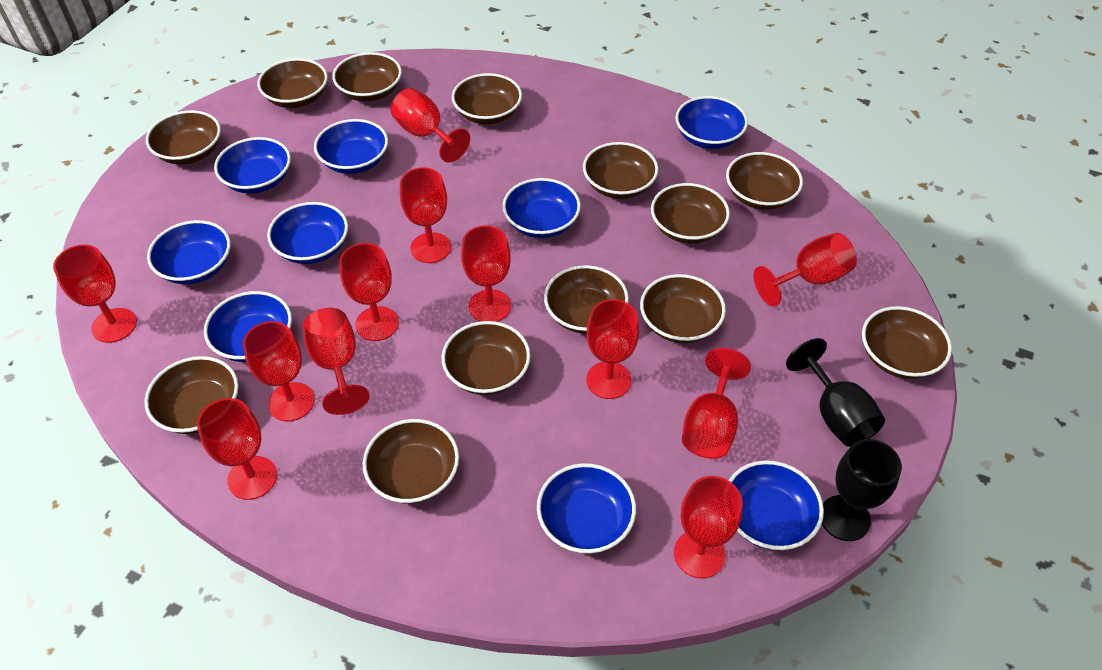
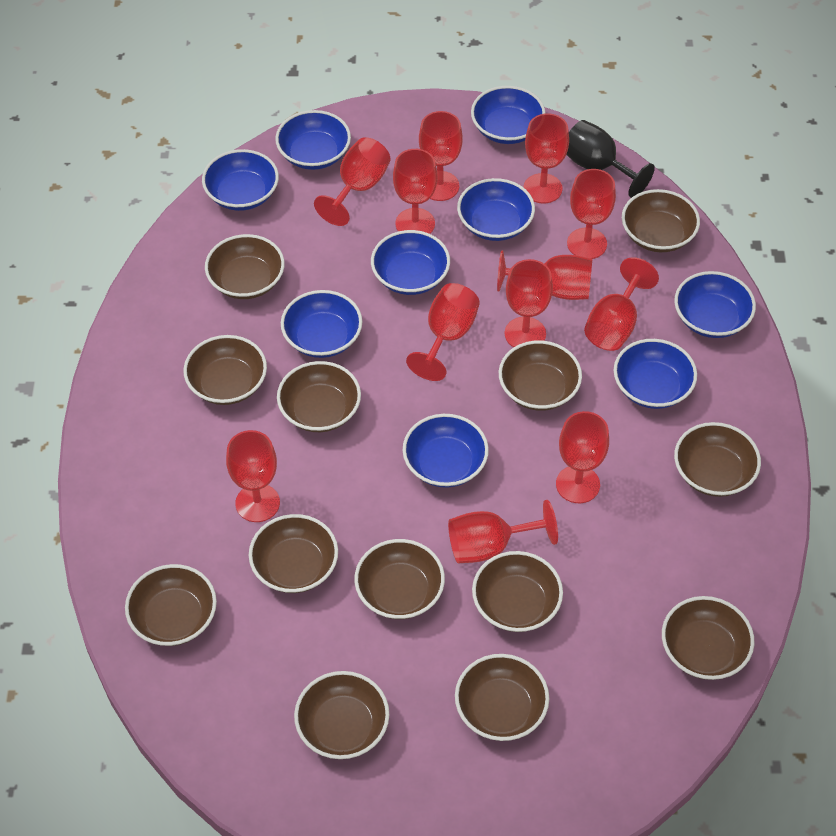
black goblet: [786,338,885,447] [822,439,902,541] = 2 -> [566,120,655,198] = 1

